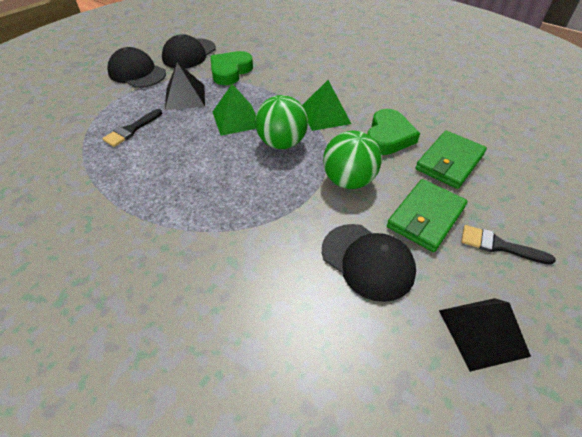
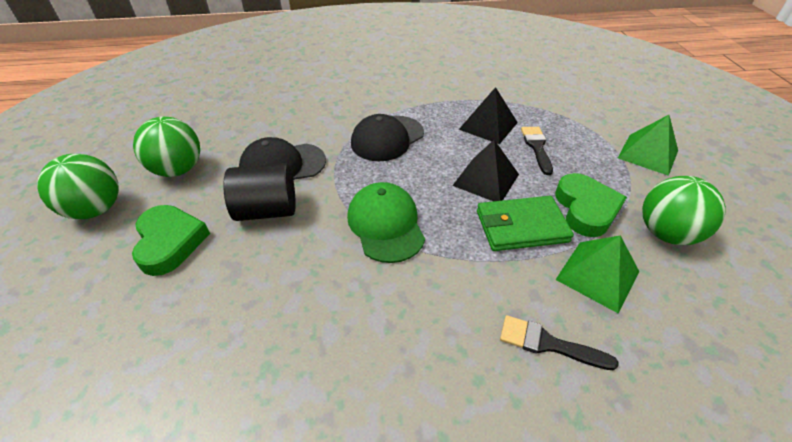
black cap: [108,47,166,88] [162,34,216,68] [322,224,416,302] = 3 -> [239,137,326,180] [351,114,424,161] = 2
black cylinder: none = 0 -> [223,163,296,221] = 1
green ball: [255,95,308,149] [323,131,381,189] = 2 -> [37,154,119,220] [133,117,200,177] [642,176,726,245] = 3
green cap: none = 0 -> [347,182,425,263] = 1
green wallet: [387,179,468,252] [415,131,487,189] = 2 -> [477,196,574,251] = 1

